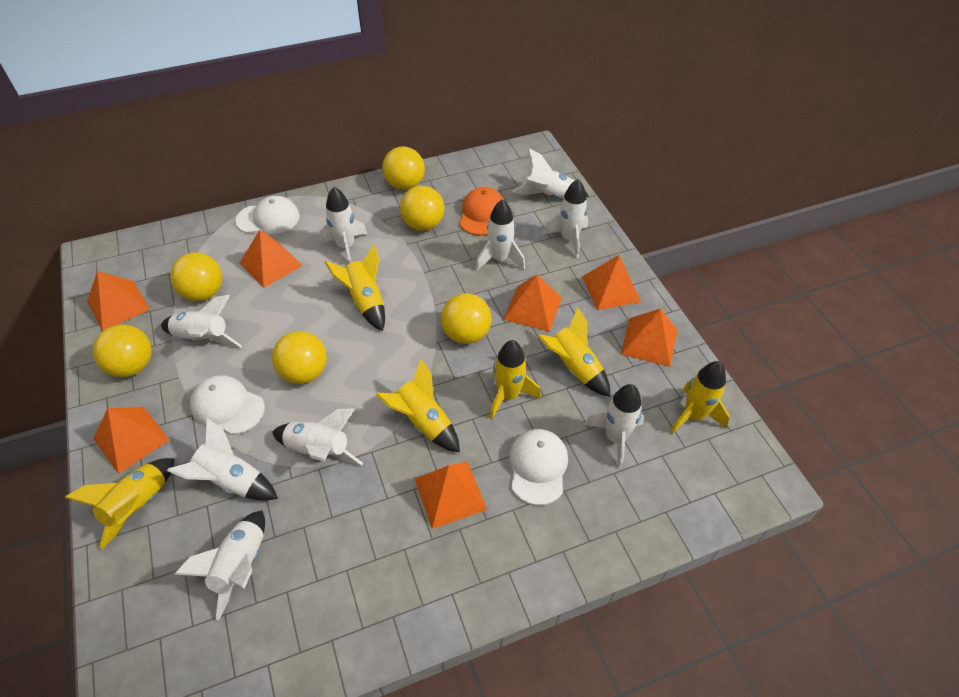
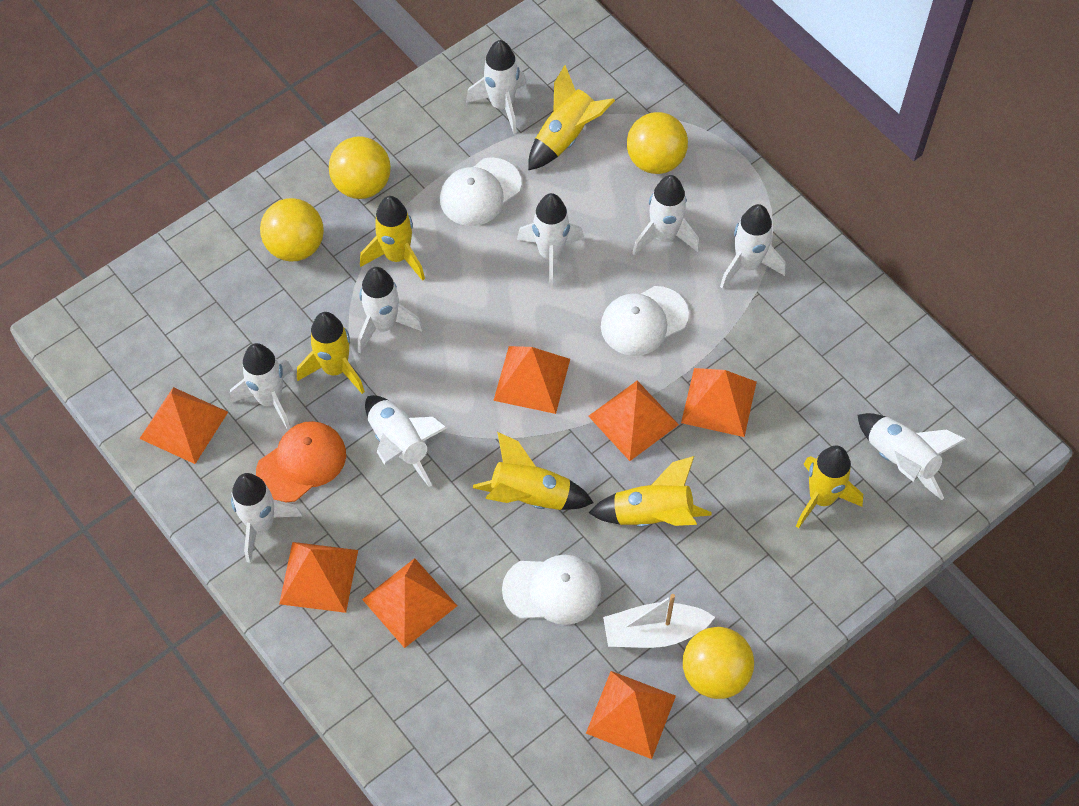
white boat: none = 0 -> [603,594,715,648] = 1
yellow ball: [93,325,152,377] [170,253,223,301] [272,331,327,384] [382,146,425,190] [400,186,444,231] [441,293,491,344] = 6 -> [260,198,324,262] [329,136,391,199] [627,112,688,174] [683,627,754,699] = 4

